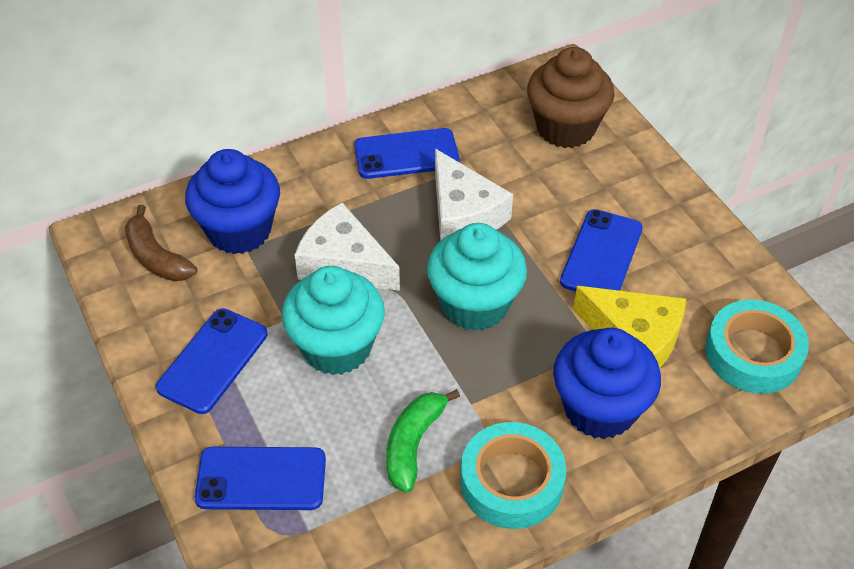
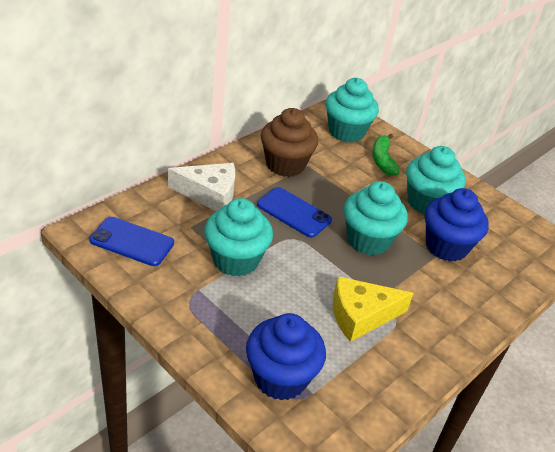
blue phone: [156,308,268,414] [195,447,326,510] [354,128,460,179] [560,209,643,292] = 4 -> [89,217,174,266] [257,187,332,238] = 2
brown banana: [125,205,197,281] = 1 -> none = 0
turquoise cupcake: [282,266,385,375] [427,223,527,331] = 2 -> [204,198,273,277] [326,78,379,143] [344,181,408,255] [406,146,466,214] = 4
turquoise tape: [460,422,566,529] [705,300,809,394] = 2 -> none = 0
white cheese: [294,203,400,291] [435,149,513,241] = 2 -> [168,163,235,211] = 1

